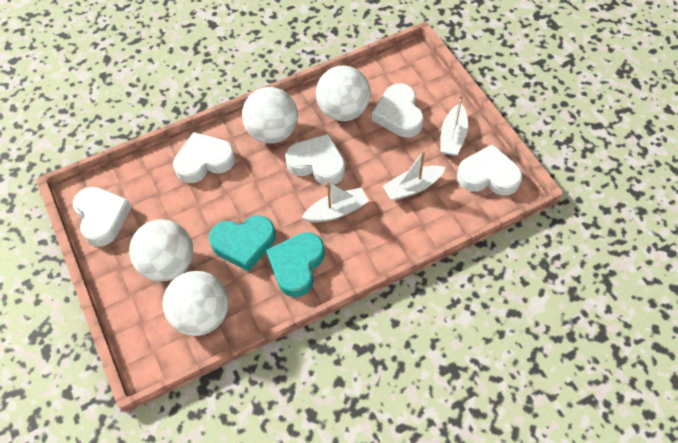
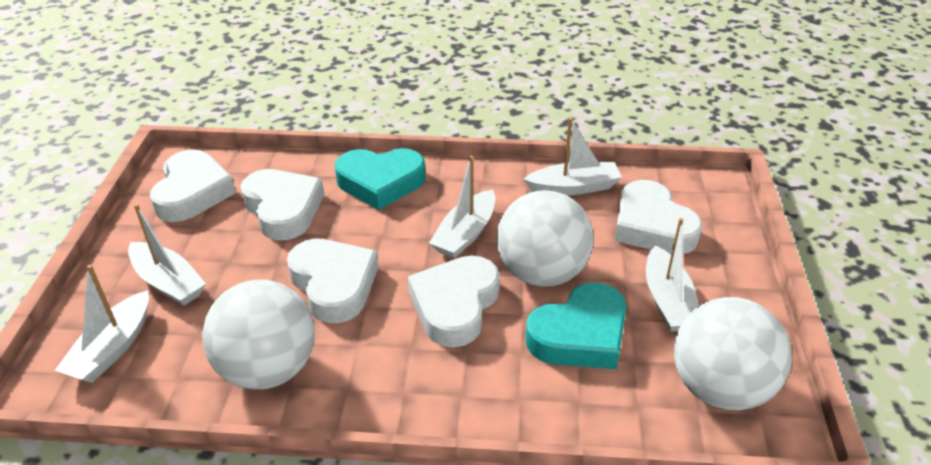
white ball: [129,219,193,282] [163,271,229,336] [242,87,298,143] [316,66,371,121] = 4 -> [202,280,315,390] [497,190,594,287] [674,297,792,410] = 3
white boat: [302,181,369,222] [383,150,446,201] [440,95,468,156] = 3 -> [55,265,149,383] [128,204,206,306] [429,156,495,259] [523,118,622,196] [646,218,699,332] = 5

